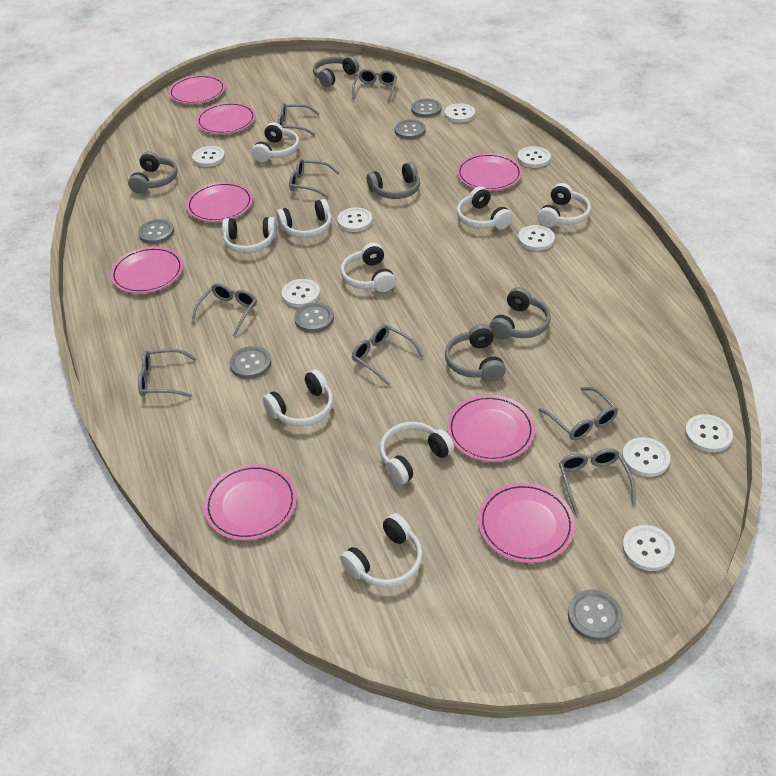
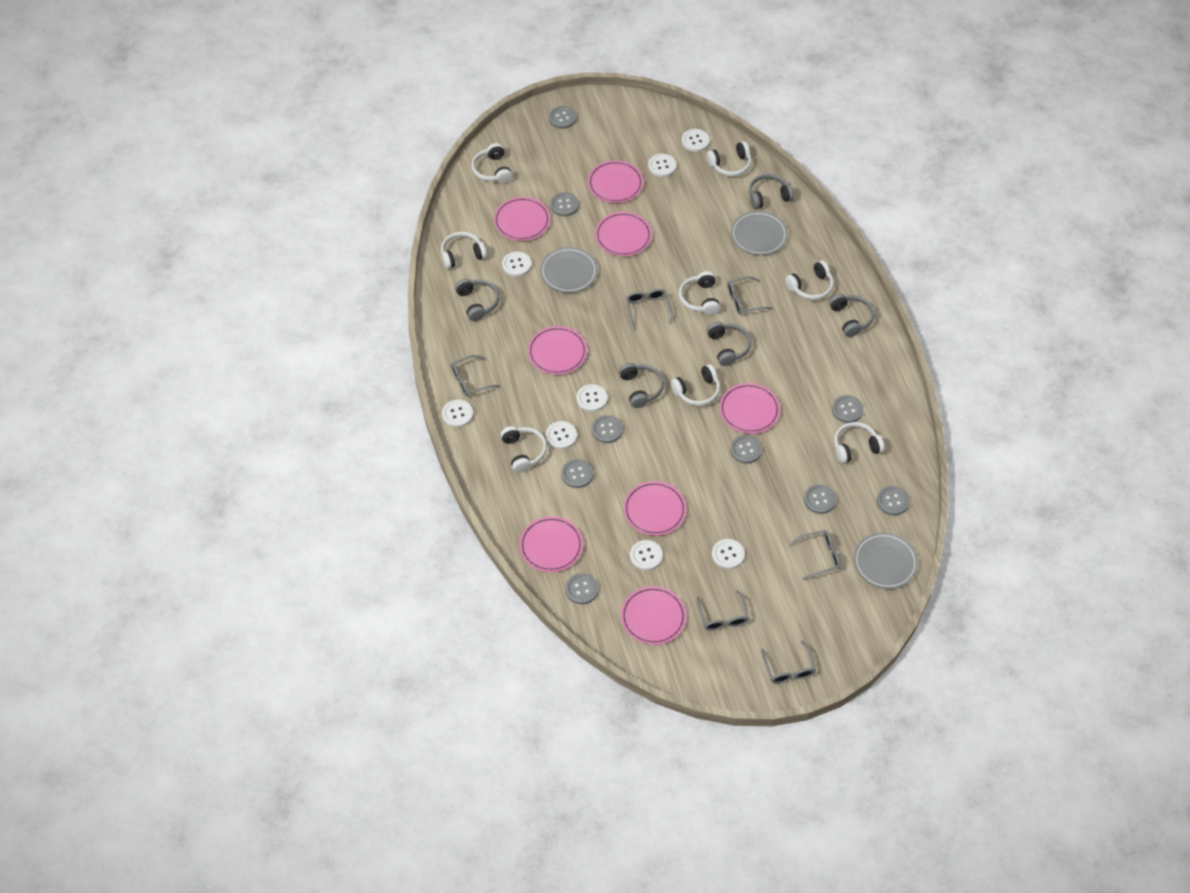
grey button: [138,219,174,244] [229,346,271,379] [294,303,334,333] [395,119,426,139] [411,99,442,118] [568,590,623,641] = 6 -> [549,106,576,129] [550,192,579,216] [561,459,593,488] [565,573,598,604] [591,415,623,443] [730,435,762,464] [804,484,836,514] [832,395,864,423] [877,486,909,516] = 9
grey glasses: [138,349,197,397] [191,283,257,337] [278,103,320,135] [289,159,339,198] [352,69,397,102] [352,324,423,386] [538,387,618,440] [559,448,635,515] = 8 -> [451,355,500,397] [626,289,672,330] [697,590,749,631] [727,276,773,315] [761,641,816,684] [789,530,840,580] = 6
grey plate: none = 0 -> [540,247,598,293] [731,211,788,255] [854,533,918,589] = 3
white button: [192,146,225,167] [282,279,320,307] [337,207,373,232] [445,103,475,123] [517,146,551,168] [518,225,555,251] [622,437,670,477] [622,525,675,571] [685,414,733,452] = 9 -> [442,400,473,427] [502,251,532,277] [546,421,577,449] [577,384,607,412] [630,540,663,570] [648,154,677,177] [682,129,710,152] [712,539,745,569] = 8
white headphones: [222,217,277,253] [252,122,300,162] [263,369,333,426] [276,199,332,238] [340,513,423,588] [341,243,396,292] [380,422,454,485] [456,187,513,229] [538,183,591,227] = 9 -> [441,232,487,269] [471,143,512,183] [501,426,547,473] [671,364,720,406] [679,271,720,315] [707,141,751,177] [785,261,834,300] [834,422,884,464] = 8

